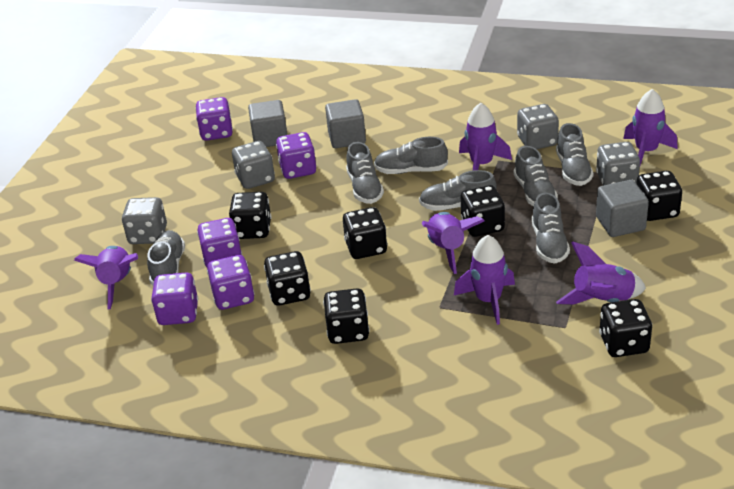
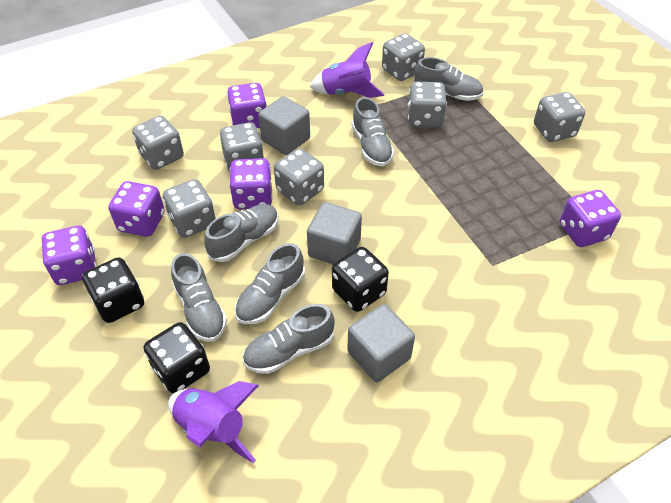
black dice: [229,192,271,239] [264,251,311,306] [323,288,370,344] [343,207,387,259] [461,185,505,237] [599,299,652,357] [636,171,682,221] = 7 -> [82,257,144,323] [144,322,210,394] [332,247,389,312] = 3
grey dice: [122,197,167,244] [232,141,275,189] [517,104,559,149] [596,142,640,186] = 4 -> [132,115,184,170] [163,179,216,238] [219,122,264,172] [274,148,324,205] [382,33,425,81] [408,82,447,128] [534,92,585,142] = 7
grey shoe: [147,230,185,285] [346,142,384,204] [374,137,448,174] [419,170,497,211] [513,146,558,206] [532,193,570,264] [556,123,593,186] = 7 -> [171,253,227,342] [204,204,279,262] [235,243,305,324] [243,304,335,374] [351,97,394,166] [413,57,484,101] = 6
purple rocket: [74,246,138,309] [422,212,484,274] [454,235,515,325] [459,103,512,170] [556,241,646,304] [623,89,678,165] = 6 -> [168,381,259,463] [310,42,385,98] = 2

